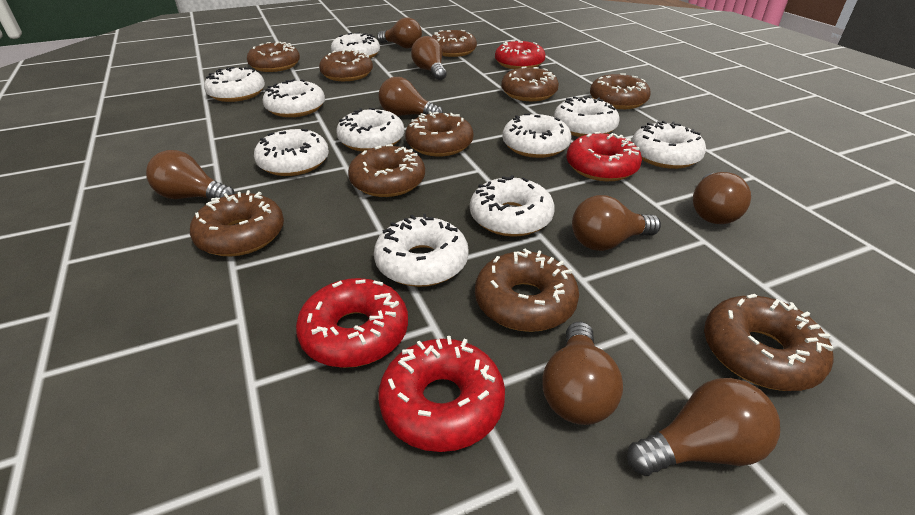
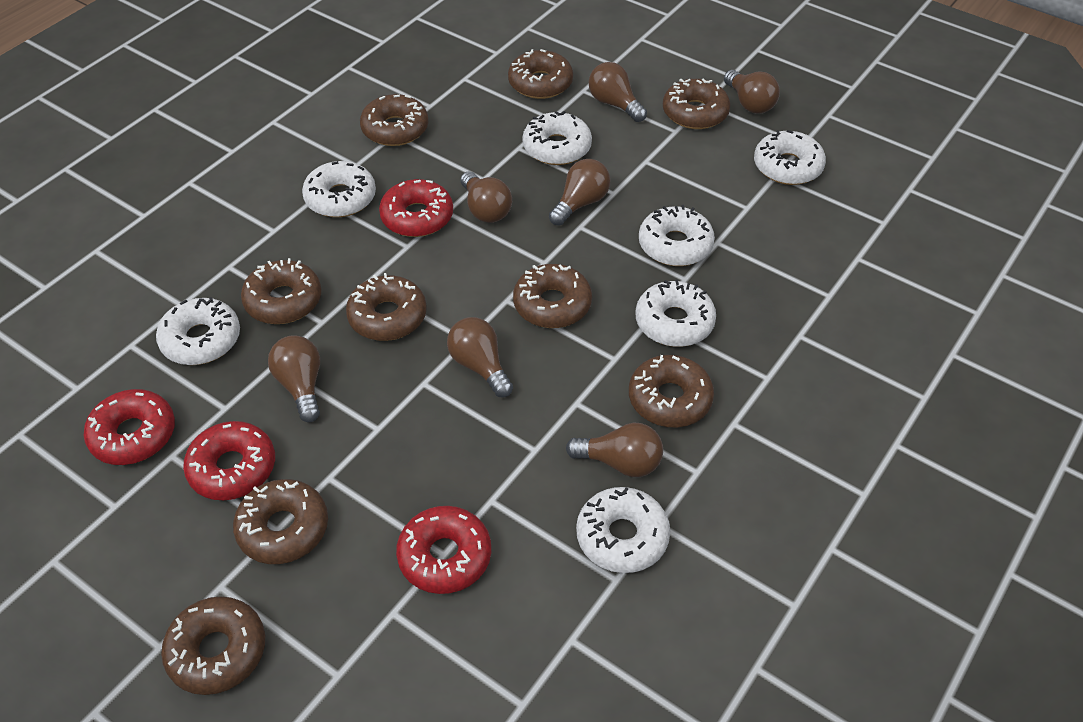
brown donut: [190,190,284,256] [247,42,300,72] [319,49,373,81] [348,144,425,197] [405,112,473,156] [432,30,477,57] [475,249,579,332] [501,66,559,101] [590,73,651,109] [704,294,833,391] = 10 -> [161,597,265,695] [233,479,328,564] [241,258,322,324] [346,273,427,341] [360,94,429,146] [508,49,573,99] [513,264,592,328] [629,355,714,427] [663,78,730,129] = 9
brown light bulb: [146,150,235,199] [377,17,422,49] [378,77,443,116] [411,36,447,80] [543,322,623,425] [572,195,661,251] [627,378,780,476] [693,172,751,224] = 8 -> [268,335,320,423] [447,317,513,397] [461,171,512,223] [549,159,610,226] [566,423,663,477] [589,62,647,122] [724,70,780,114] = 7
white donut: [204,67,265,102] [254,129,329,176] [263,79,325,117] [331,32,380,58] [336,108,404,152] [374,214,469,287] [470,175,555,237] [502,113,571,158] [554,96,619,137] [631,121,706,169] = 10 -> [156,297,240,365] [302,161,376,217] [522,111,592,165] [576,487,670,573] [635,279,716,347] [639,205,715,266] [754,130,826,185] = 7

